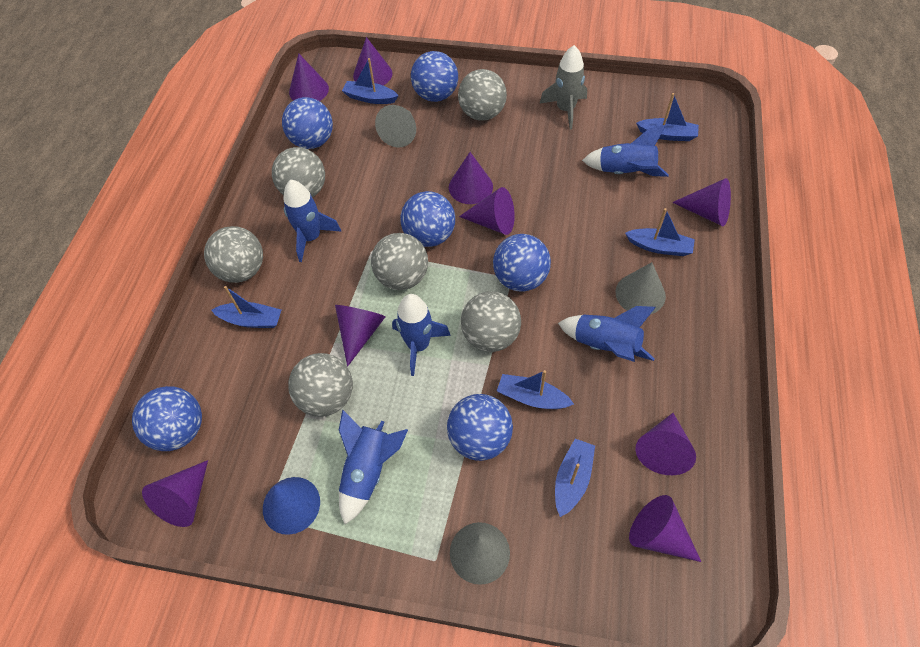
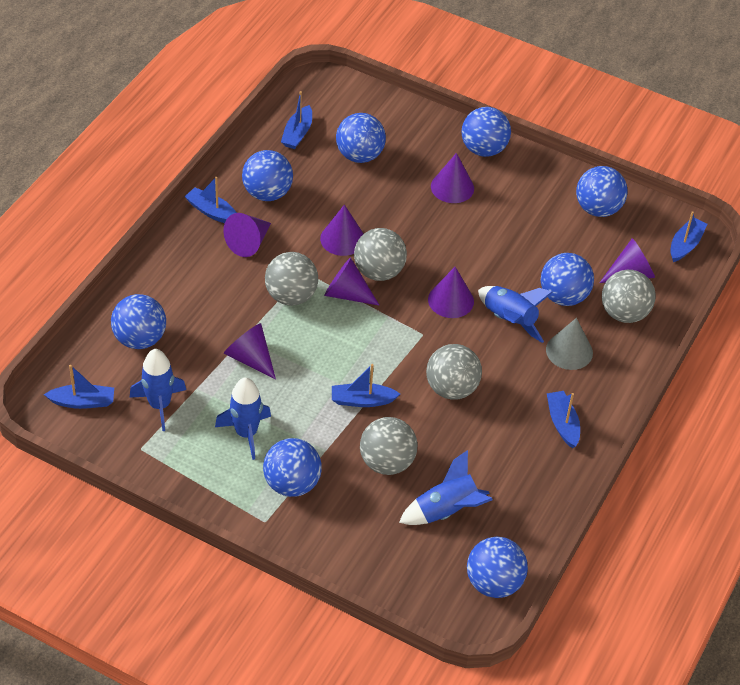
blue ball: [132,386,202,451] [282,97,333,149] [400,191,455,247] [411,51,458,102] [447,394,513,461] [493,234,551,292] = 6 -> [111,294,166,349] [242,150,293,201] [263,438,322,497] [336,113,386,163] [461,107,511,157] [467,537,528,598] [541,253,594,306] [576,166,628,217] = 8
blue cone: [263,477,320,535] = 1 -> none = 0
blue rocket: [283,180,341,262] [339,410,408,524] [392,294,451,376] [558,306,656,362] [582,125,669,177] = 5 -> [129,349,186,431] [215,377,271,460] [399,450,493,525] [478,286,553,343] = 4
grey ball: [204,226,263,283] [272,147,325,197] [288,353,353,417] [371,233,428,290] [458,69,507,121] [461,291,521,352] = 6 -> [265,252,318,306] [354,228,407,281] [360,417,418,475] [426,344,482,400] [602,270,656,323] = 5
grey cone: [375,105,416,148] [450,522,510,585] [616,262,666,315] = 3 -> [546,318,593,370] = 1
grey rocket: [539,45,587,129] = 1 -> none = 0
purple cone: [142,460,208,527] [289,53,329,101] [335,305,386,367] [353,37,392,85] [449,152,493,204] [459,187,515,235] [629,495,701,562] [635,413,696,475] [672,178,731,226] = 9 -> [223,213,271,257] [224,323,276,380] [320,205,364,256] [324,257,380,306] [428,267,474,318] [431,153,474,203] [599,238,655,283] = 7

